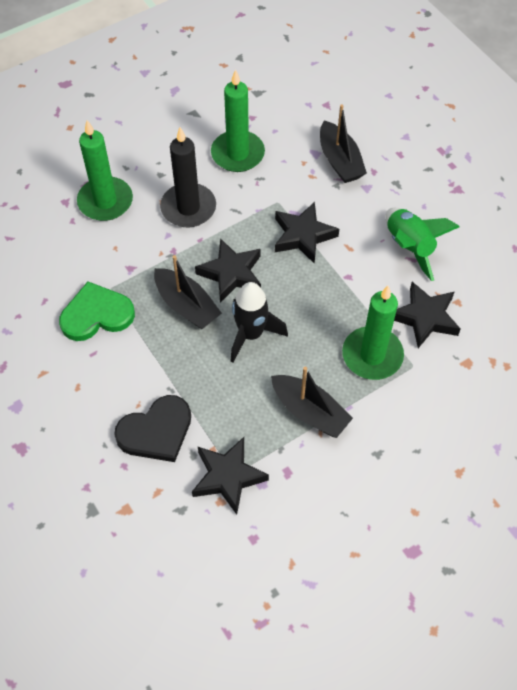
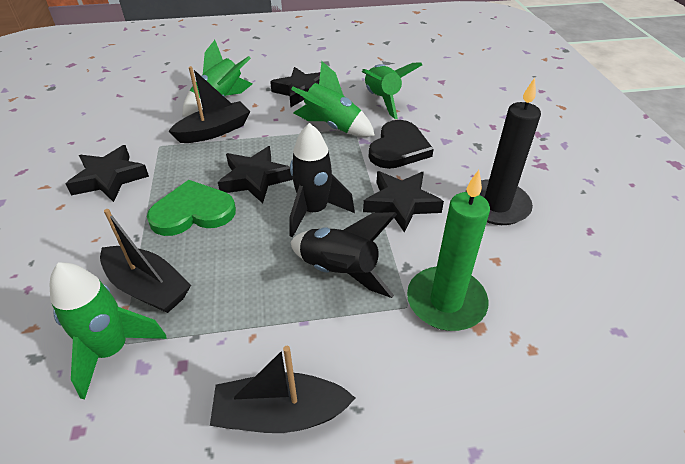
black rocket: [231,282,288,363] = 1 -> [289,123,355,237] [290,212,397,298] = 2
green candle: [77,120,133,221] [211,69,265,172] [342,286,404,380] = 3 -> [407,170,490,331] = 1
green rocket: [385,208,460,281] = 1 -> [50,262,167,399] [182,40,253,117] [291,61,375,137] [362,62,422,119] = 4

